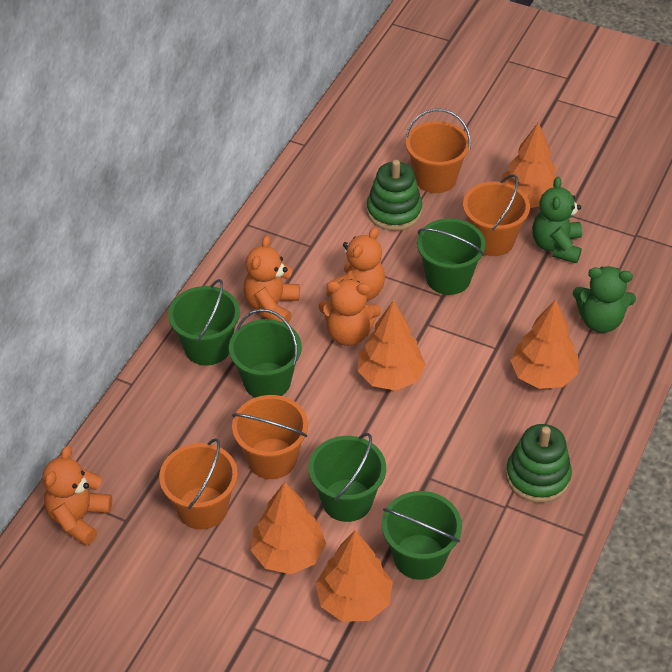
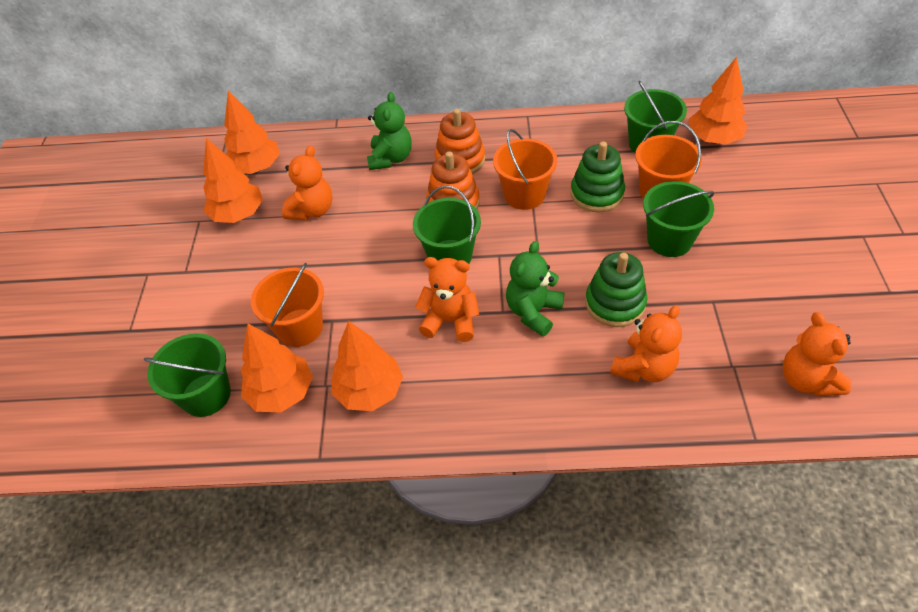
green bucket: [168,279,240,365] [229,309,302,398] [308,433,386,522] [382,491,462,580] [417,218,486,295] = 5 -> [144,333,231,417] [413,186,481,264] [624,80,687,153] [643,181,714,257] = 4
orange bucket: [159,438,238,530] [232,395,308,479] [405,109,471,193] [463,174,530,256] = 4 -> [251,263,324,347] [493,129,557,210] [635,121,702,199] = 3
orange stacking toy: none = 0 -> [426,151,480,209] [435,109,485,174] = 2

